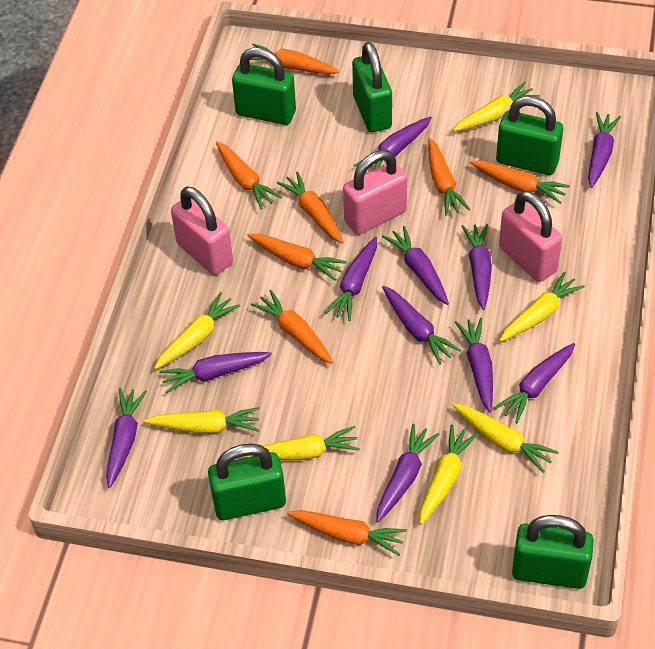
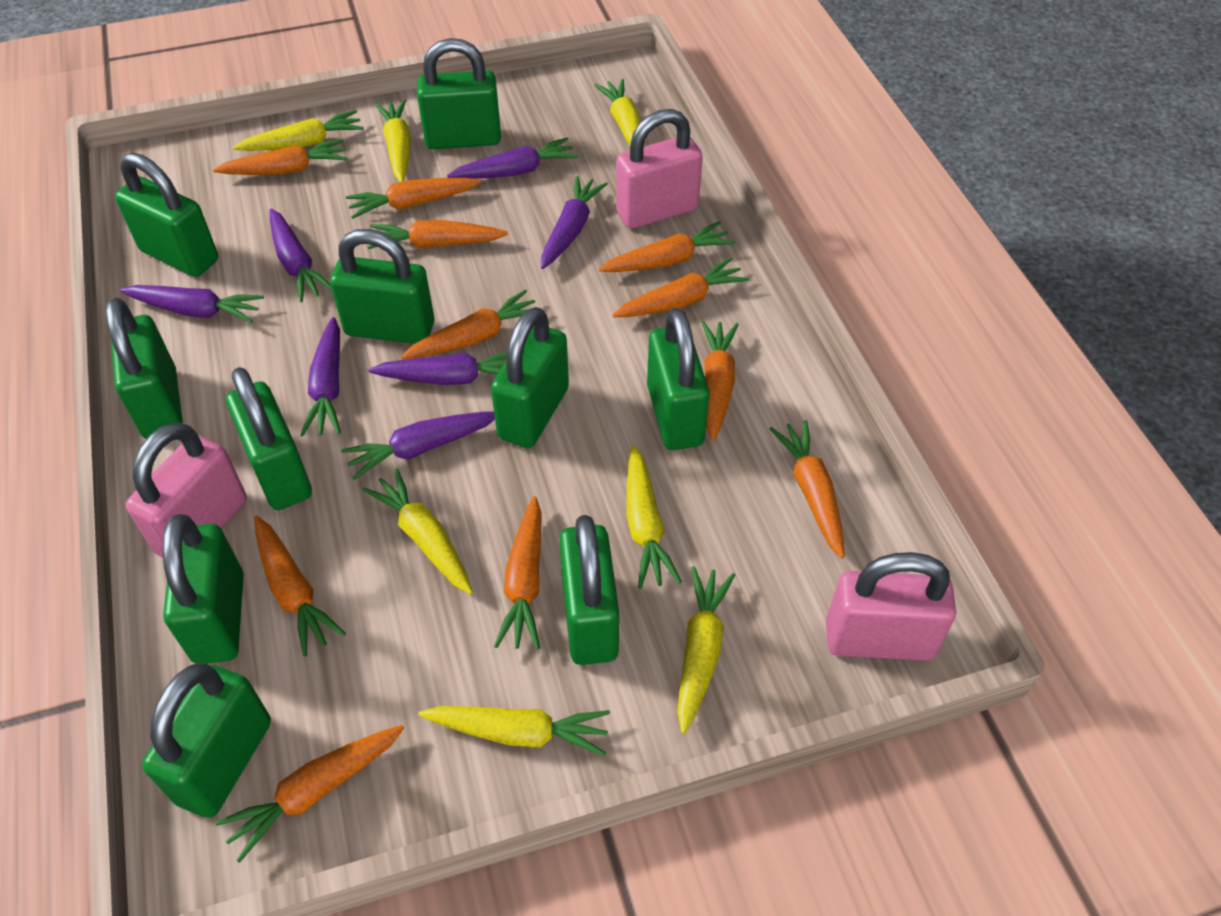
green padlock: [208,444,286,520] [232,47,296,125] [352,42,392,132] [496,96,563,175] [512,515,594,589] = 5 -> [106,297,183,439] [115,153,218,277] [142,663,271,818] [162,514,244,664] [226,367,312,510] [330,229,434,344] [417,38,501,150] [491,307,569,448] [559,515,619,665] [647,308,710,450] = 10
orange carrot: [216,141,282,209] [247,234,347,281] [250,44,339,74] [251,290,333,364] [277,171,343,243] [287,510,407,556] [428,138,471,216] [470,160,570,204] = 8 -> [213,139,348,175] [216,725,404,863] [254,515,346,657] [346,178,482,219] [368,220,508,249] [401,289,535,359] [494,496,542,650] [599,221,735,272] [613,257,749,317] [701,320,739,441] [769,420,845,558] = 11
purple carrot: [106,388,147,488] [159,352,272,393] [325,237,377,321] [354,117,432,169] [376,424,439,523] [382,226,449,305] [382,286,461,365] [455,318,493,412] [462,224,492,310] [494,343,575,423] [588,112,621,188] = 11 -> [120,285,264,323] [270,209,332,302] [300,317,341,437] [341,412,495,480] [368,352,507,385] [447,137,578,179] [541,176,608,269] = 7

